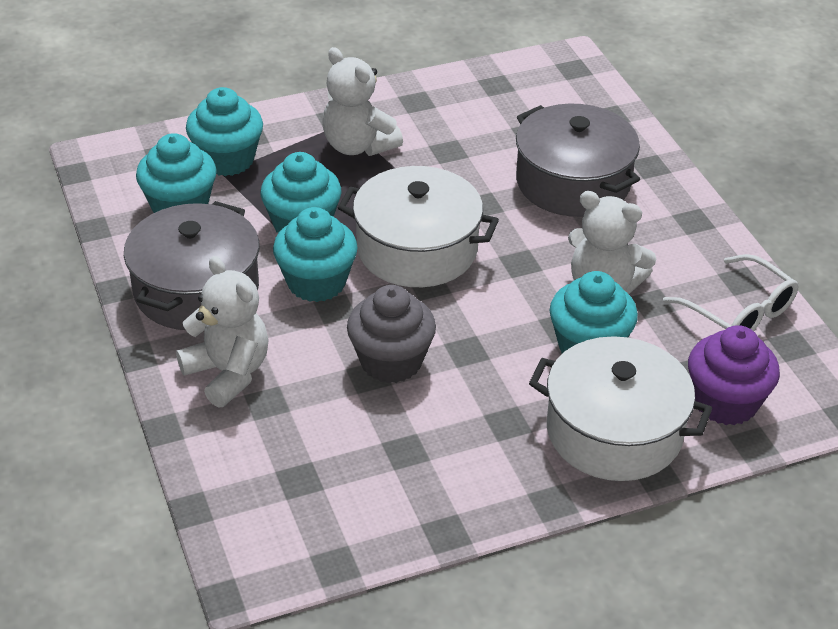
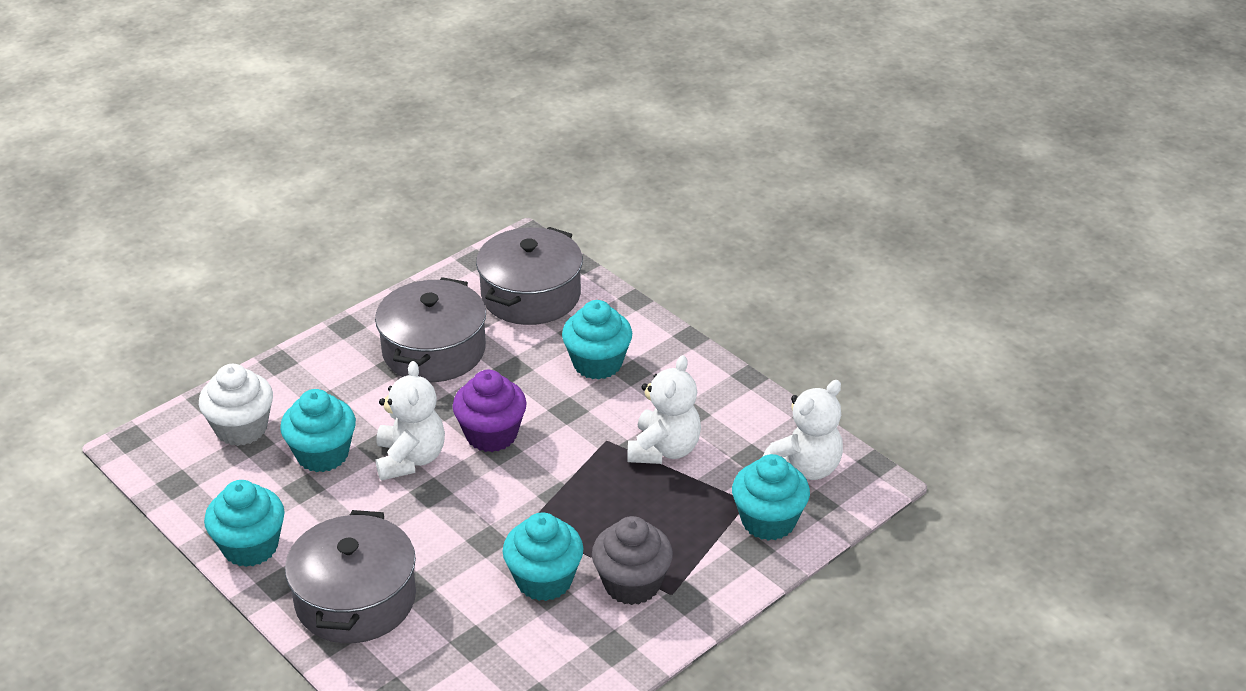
grey pot: [124,201,260,330] [516,103,640,217] = 2 -> [285,510,416,643] [375,277,486,382] [476,227,583,325] = 3
white cupcake: none = 0 -> [199,364,273,446] = 1
white glasses: [663,254,799,331] = 1 -> none = 0
white pot: [338,166,499,287] [529,336,712,481] = 2 -> none = 0

